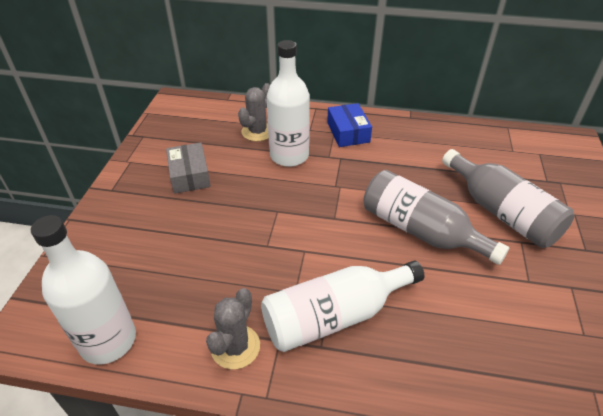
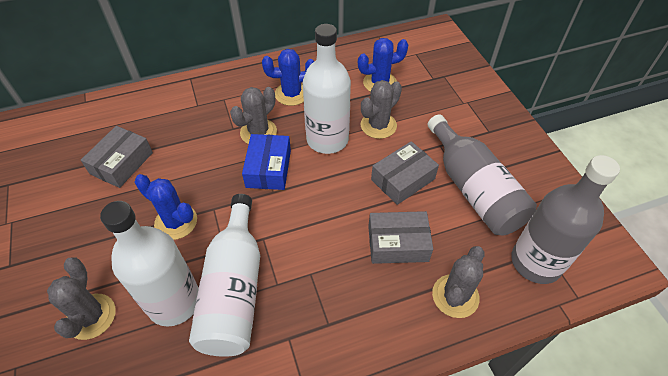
blue cactus: none = 0 -> [134,174,197,240] [262,49,314,106] [358,38,408,92] = 3
grey box: [166,143,211,194] = 1 -> [81,126,153,188] [368,211,433,264] [371,141,439,205] = 3
grey cactus: [206,288,260,369] [238,83,270,141] = 2 -> [47,257,116,340] [230,87,277,144] [361,80,402,139] [432,246,485,318] = 4

